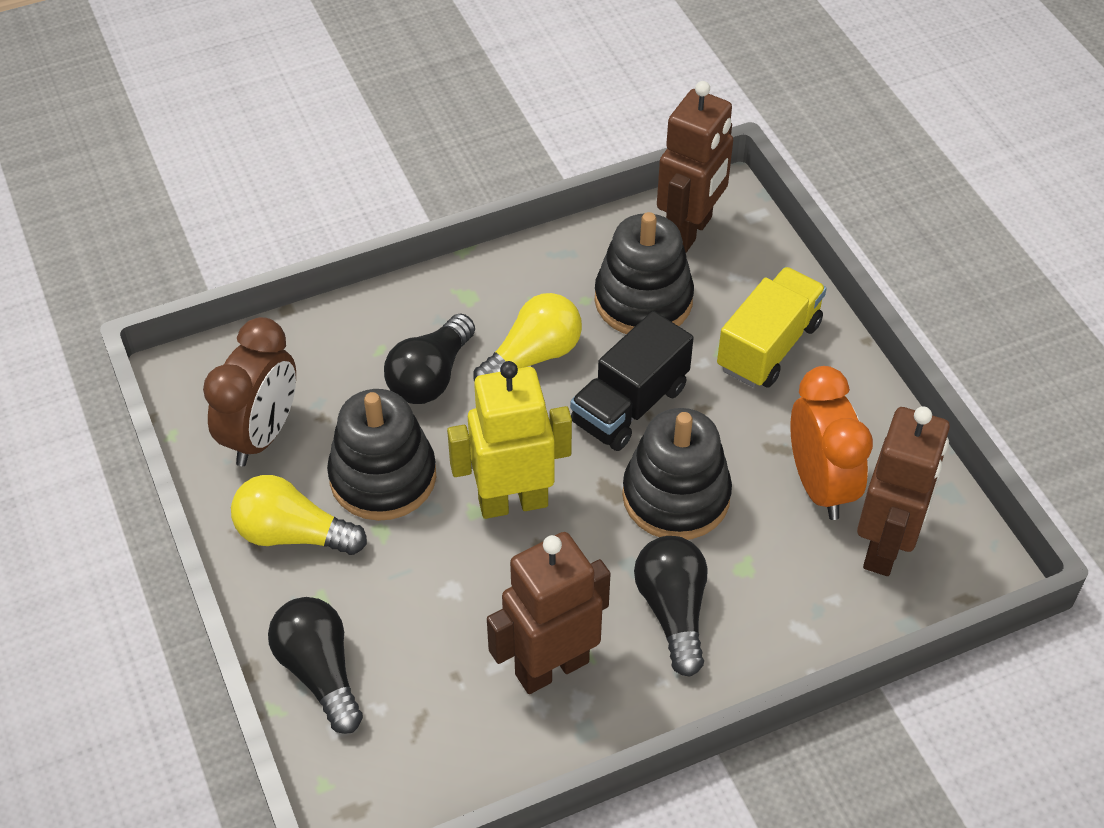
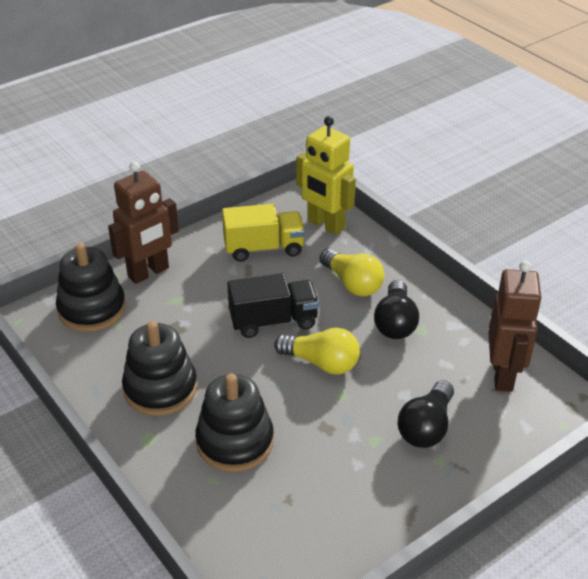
black light bulb: [268,597,363,734] [384,314,475,404] [634,536,708,677] = 3 -> [374,280,419,339] [398,380,454,448] = 2
brown clock: [203,317,296,466] = 1 -> none = 0
brown robot: [487,532,611,694] [657,81,733,252] [857,406,950,576] = 3 -> [108,162,179,284] [488,261,542,392] = 2
orange clock: [790,366,873,520] = 1 -> none = 0

